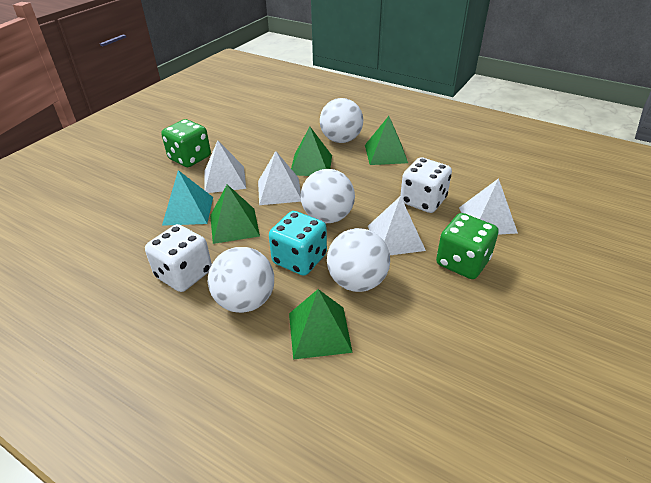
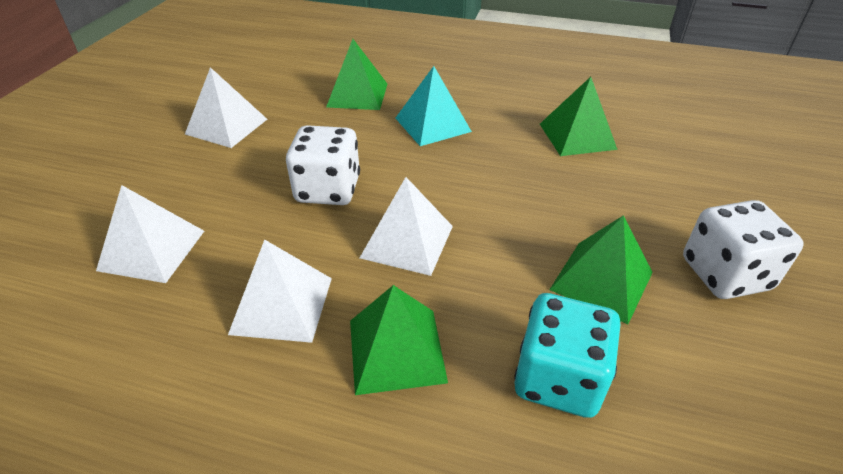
green dice: [161,119,211,167] [436,213,499,279] = 2 -> none = 0
white ball: [208,247,274,313] [301,169,355,223] [320,98,363,143] [327,228,390,292] = 4 -> none = 0

